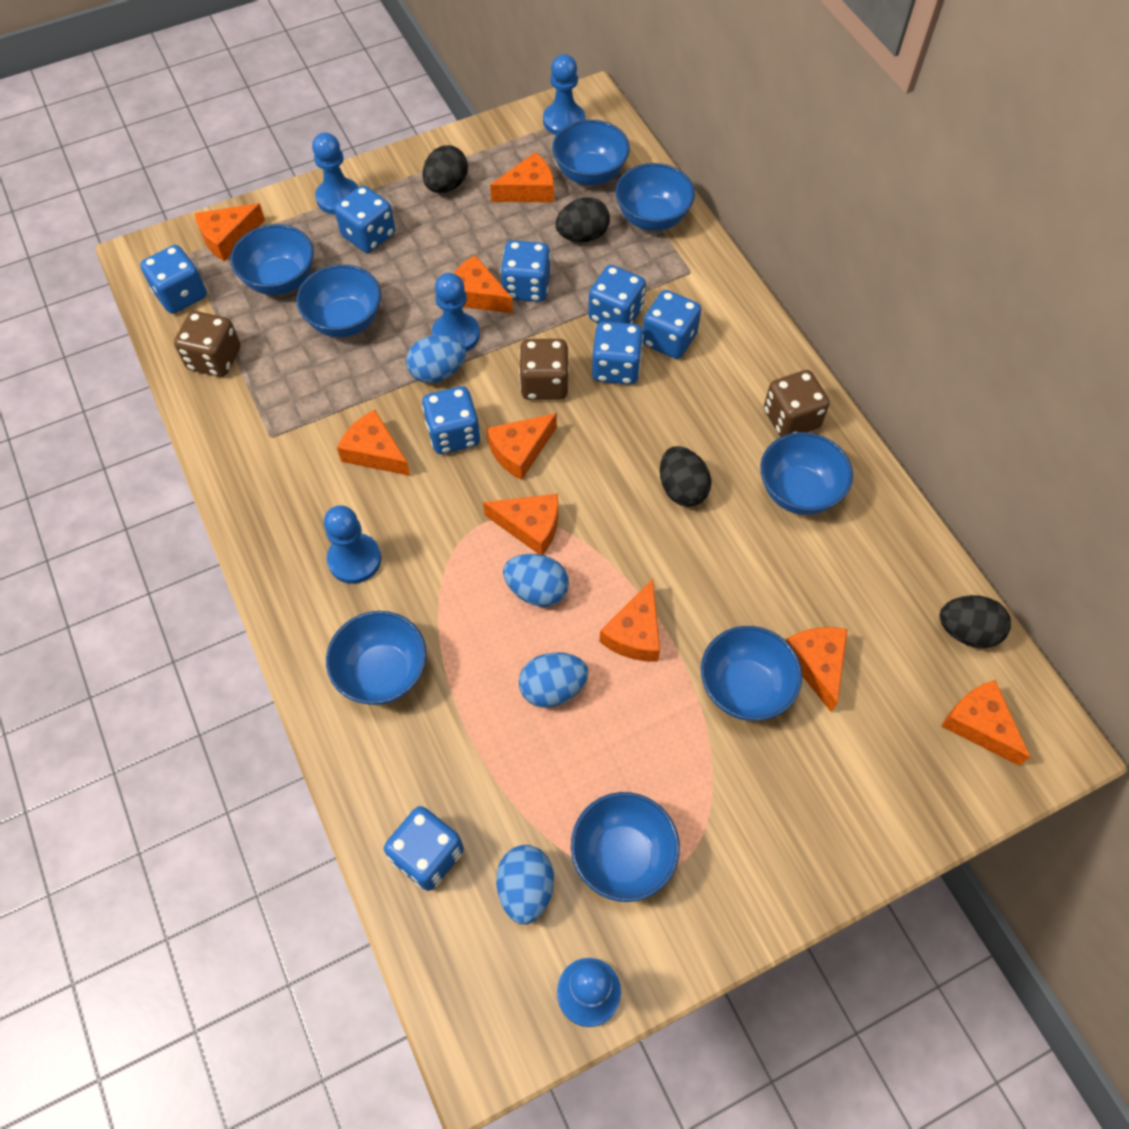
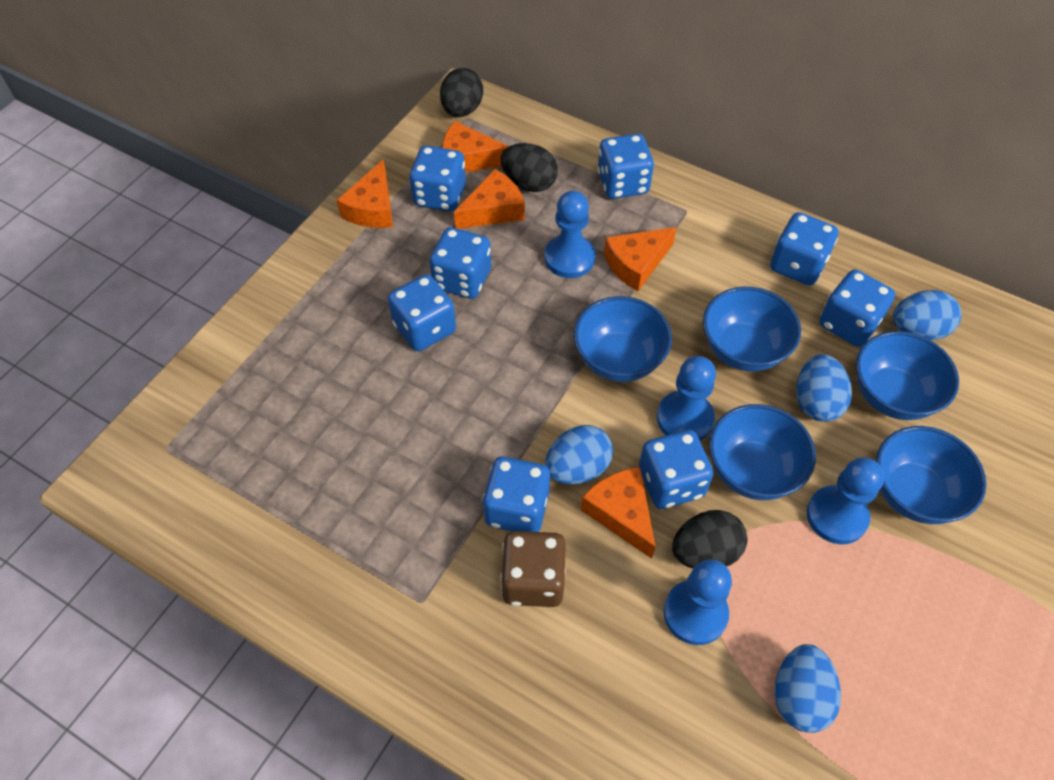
black egg: [423,145,468,193] [555,197,610,242] [660,446,711,507] [939,595,1011,648] = 4 -> [440,68,483,117] [501,143,558,192] [672,510,747,568] = 3
blue bowl: [231,224,314,295] [296,264,381,337] [326,611,427,705] [552,120,630,185] [571,792,680,902] [615,163,695,231] [701,626,802,721] [760,432,853,515] = 8 -> [574,296,672,382] [703,287,801,372] [709,404,816,500] [856,331,959,420] [876,426,986,524] = 5
blue pawn: [312,132,358,215] [324,505,381,584] [432,273,480,352] [543,54,585,135] [557,958,621,1027] = 5 -> [544,191,595,278] [657,356,716,441] [663,559,732,645] [807,457,884,544] = 4
brown dice: [174,311,241,377] [519,339,569,400] [764,370,830,437] = 3 -> [500,531,566,607] = 1
orange cheese: [194,203,265,261] [337,410,410,476] [453,255,513,313] [483,494,558,555] [486,413,557,480] [490,152,554,202] [599,579,660,662] [786,627,847,712] [941,680,1030,766] = 9 -> [337,159,393,228] [442,121,509,172] [454,169,525,229] [581,467,656,559] [604,227,677,291] = 5

